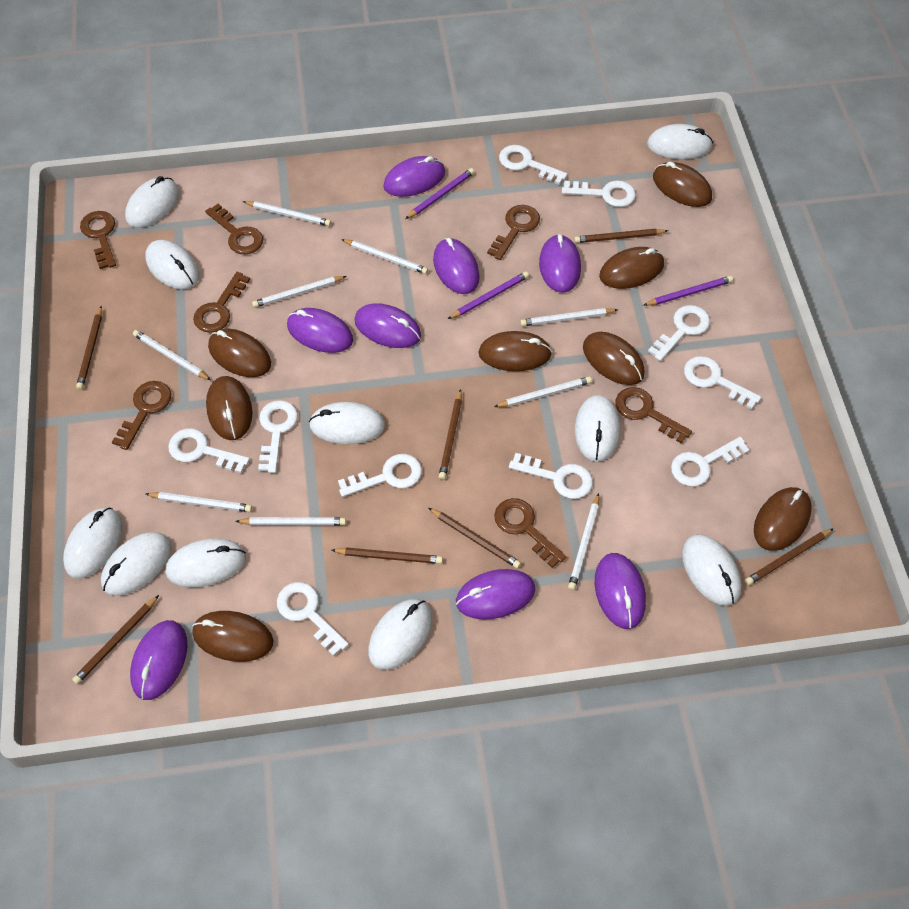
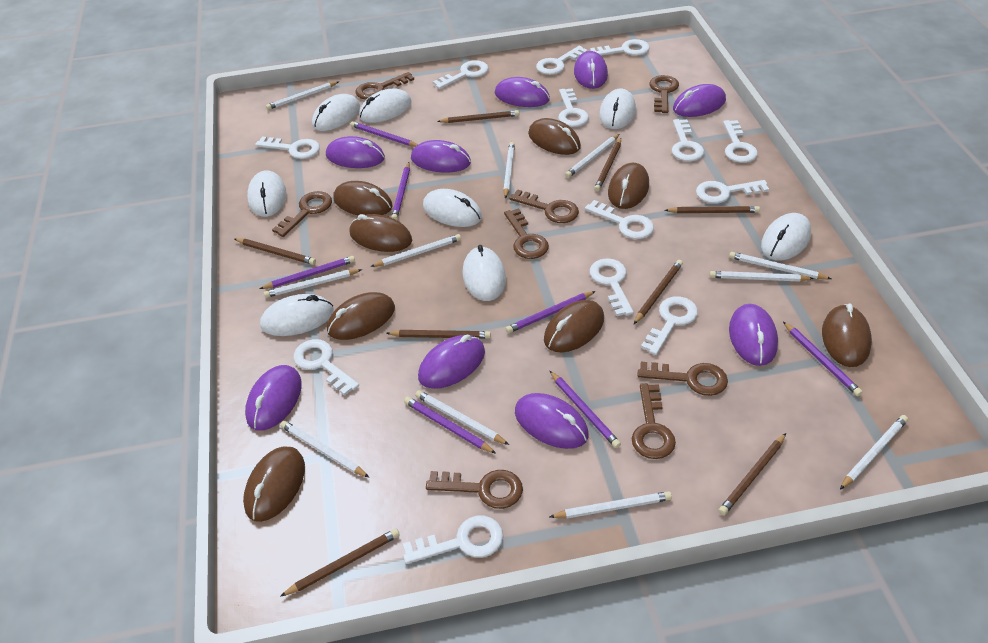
brown key: [80,211,116,269] [112,381,171,450] [193,272,250,333] [205,204,263,254] [487,205,540,260] [494,498,566,568] [615,387,692,444] = 7 -> [272,191,332,237] [356,72,414,100] [426,470,523,509] [504,208,549,259] [509,189,579,223] [632,383,676,459] [637,362,728,396] [649,75,679,113] = 8
brown pencil: [72,595,159,684] [76,306,102,390] [331,547,443,564] [429,508,521,568] [439,389,462,480] [574,229,668,243] [745,528,834,585] = 7 -> [235,238,316,265] [280,529,400,597] [386,330,491,339] [437,110,519,123] [594,138,621,191] [634,260,683,324] [664,206,760,213] [718,433,786,515] = 8
purple mouse: [130,620,188,700] [287,308,353,353] [355,303,421,348] [383,156,445,197] [433,238,480,294] [456,569,535,620] [539,234,581,293] [595,553,646,629] = 8 -> [245,365,302,431] [326,136,385,168] [411,140,471,173] [418,335,485,389] [495,77,550,107] [515,393,589,449] [574,51,608,89] [673,84,726,117] [729,304,778,366] = 9
purple pencil: [405,168,475,219] [448,272,529,319] [643,276,733,306] = 3 -> [260,256,355,289] [350,121,418,147] [391,162,410,220] [404,397,496,454] [505,291,596,333] [550,371,621,448] [783,322,863,396] = 7
white key: [168,428,250,473] [258,400,298,473] [277,582,349,656] [338,454,422,497] [499,145,568,185] [509,453,593,499] [562,180,636,207] [648,305,710,361] [671,437,750,487] [684,356,761,409] = 10 -> [255,136,320,159] [294,339,359,396] [403,516,503,564] [433,60,488,89] [536,46,588,75] [558,88,589,127] [585,200,654,239] [590,39,650,55] [590,258,634,316] [641,296,698,355] [672,119,704,161] [696,180,769,204] [723,120,758,163] = 13
white mouse: [63,508,122,579] [101,532,171,596] [125,176,179,228] [145,240,199,289] [165,538,246,587] [309,402,385,444] [368,599,432,670] [575,395,620,462] [647,124,713,159] [682,534,742,606] = 10 -> [247,171,286,217] [260,294,334,336] [312,94,360,131] [359,89,412,123] [423,189,482,227] [463,245,506,301] [599,89,636,129] [761,213,811,260] = 8
white pencil: [133,330,211,380] [146,492,252,512] [235,517,346,525] [243,201,331,226] [252,276,346,308] [341,239,428,274] [494,376,592,407] [520,308,618,326] [568,493,599,590] = 9 -> [264,269,362,298] [266,82,338,110] [280,421,369,477] [370,234,461,267] [415,390,509,445] [503,142,515,199] [550,491,672,519] [565,134,620,178] [710,271,814,282] [729,252,831,279] [840,415,908,490] = 11

